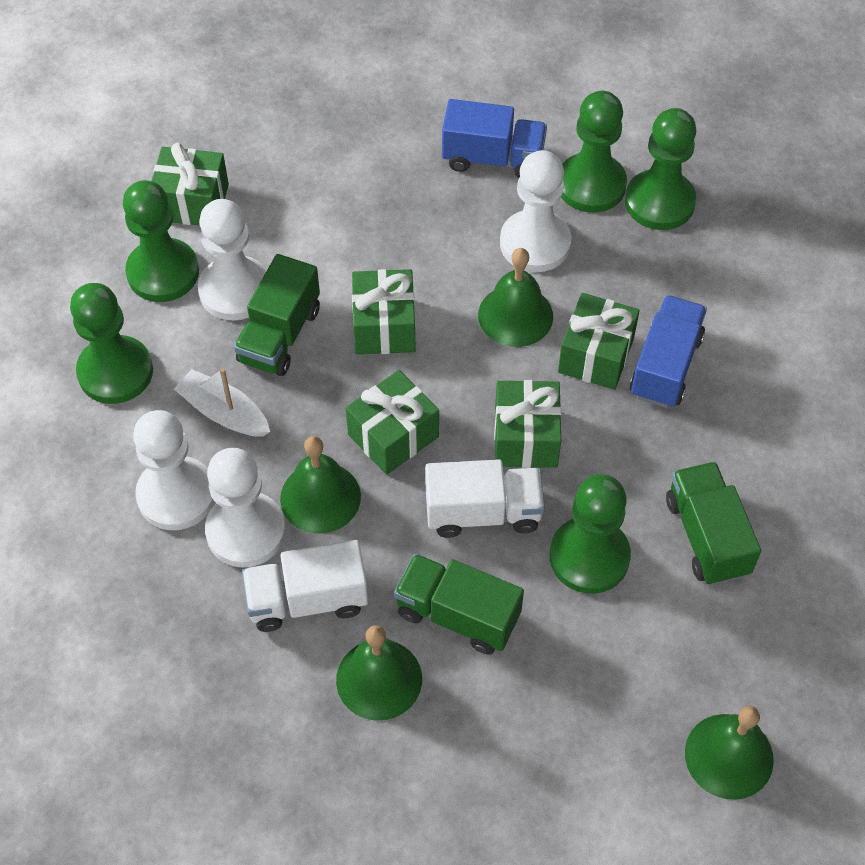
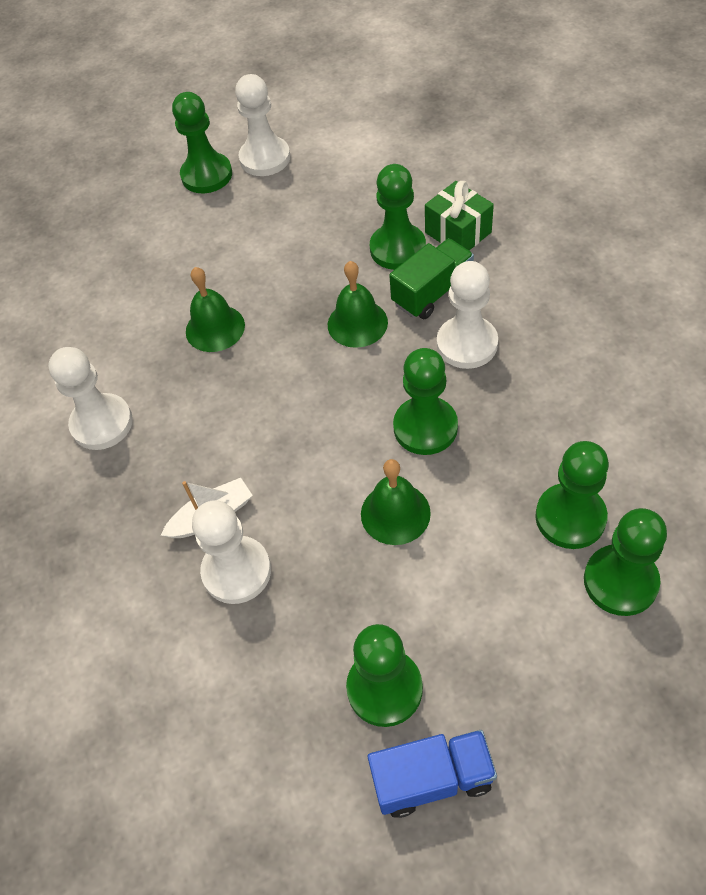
blue truck: [442,99,547,178] [630,295,707,408] = 2 -> [368,730,497,818] = 1
green bell: [280,436,361,534] [336,625,422,720] [478,248,553,347] [685,706,774,800] = 4 -> [186,267,245,352] [328,261,388,348] [361,459,431,545] = 3
green gift: [152,143,229,226] [346,370,439,475] [352,269,416,355] [494,380,562,468] [558,293,640,390] = 5 -> [425,181,494,250] = 1
green pawn: [70,283,153,404] [123,180,199,302] [550,474,631,594] [561,91,627,213] [625,108,697,230] = 5 -> [172,92,232,193] [346,624,423,727] [370,164,426,270] [393,348,458,455] [535,441,609,549] [584,508,667,616] = 6
green truck: [234,254,320,376] [394,554,524,655] [666,462,761,585] = 3 -> [389,238,474,319] = 1
white truck: [242,540,368,632] [425,459,545,538] = 2 -> none = 0

